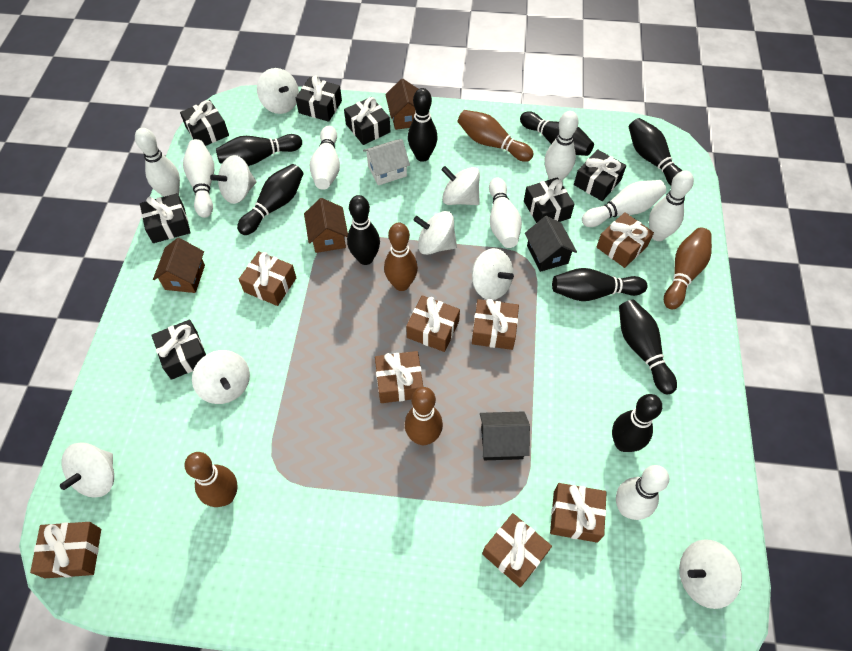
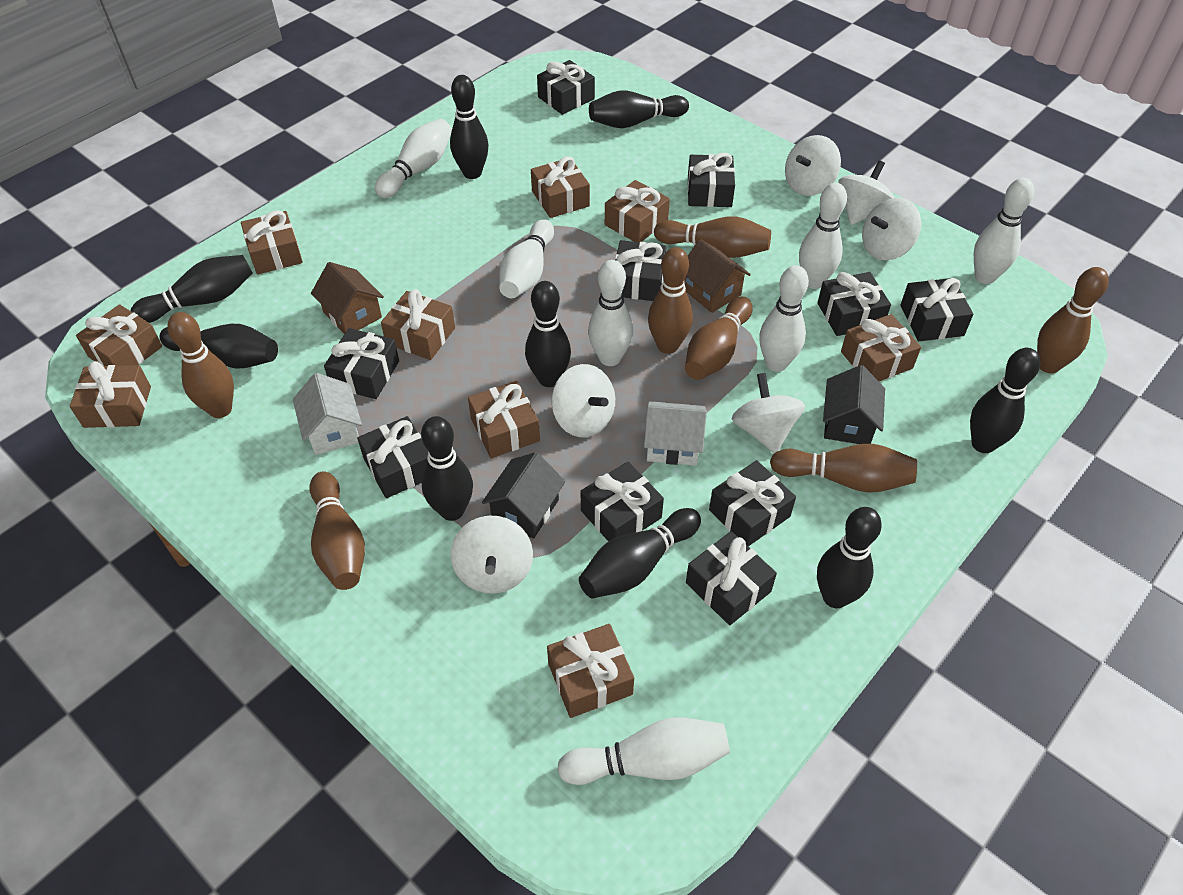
black gift: [140,193,191,243] [151,320,206,380] [180,100,229,146] [296,75,342,122] [344,97,390,145] [524,177,575,223] [574,149,626,201] = 7 -> [324,328,399,399] [357,416,428,498] [537,60,595,115] [581,461,664,541] [615,240,666,301] [686,531,777,625] [687,153,735,207] [709,460,796,546] [818,272,891,336] [900,278,973,341] = 10
brown bowling pin: [185,452,238,507] [384,223,418,291] [405,387,443,445] [458,110,534,162] [664,227,712,309] = 5 -> [167,312,234,418] [309,471,365,590] [648,247,693,354] [654,216,771,258] [685,297,753,380] [770,444,917,493] [1037,267,1109,373] = 7
brown gift: [30,522,101,578] [239,251,296,306] [375,351,423,403] [406,295,460,352] [472,299,519,350] [482,513,552,588] [550,483,607,543] [596,212,654,268] = 8 -> [70,361,151,428] [76,304,162,366] [241,210,303,274] [381,289,455,360] [468,381,540,458] [531,156,590,218] [547,624,634,718] [605,180,670,242] [841,314,921,381] = 9
brown house: [153,238,205,293] [304,198,348,253] [385,78,418,130] = 3 -> [311,262,384,334] [684,239,751,313] = 2
white bowling pin: [135,128,180,197] [183,139,214,218] [310,126,340,190] [489,177,522,248] [545,111,579,181] [582,180,666,227] [616,465,669,520] [649,170,694,241] = 8 -> [375,119,452,198] [499,219,554,298] [557,717,730,785] [588,260,633,366] [759,265,809,372] [799,183,847,289] [974,178,1034,284] = 7
white house: [363,139,410,185] = 1 -> [293,373,362,455] [644,401,707,466] = 2
white spinning top: [60,442,114,497] [192,350,250,404] [210,155,257,204] [257,68,299,114] [414,211,457,255] [441,166,480,205] [472,248,514,300] [679,539,742,609] = 8 -> [451,516,533,594] [551,364,615,437] [732,373,805,453] [785,135,841,196] [838,160,895,225] [862,198,921,260] = 6

